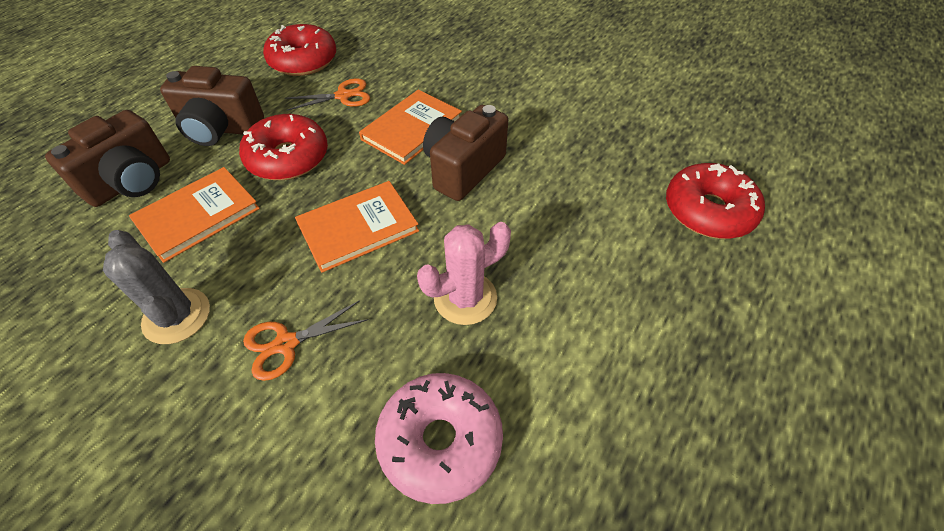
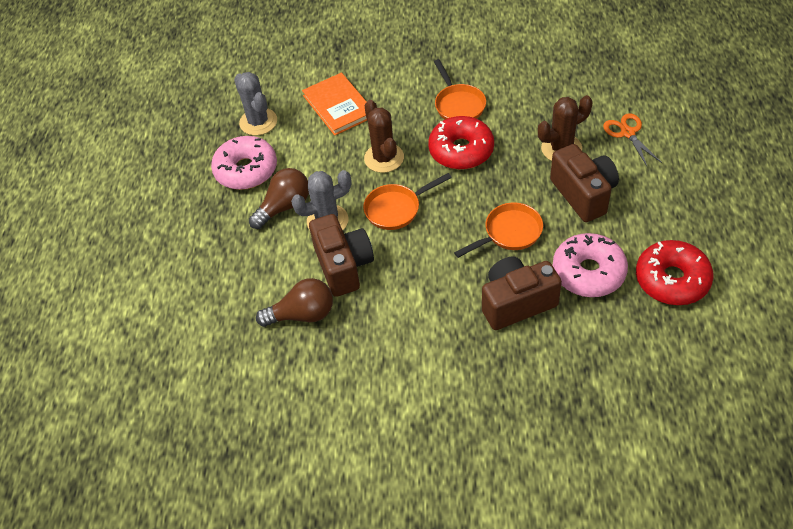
brown cactus: none = 0 -> [364,100,404,173] [538,95,593,161] = 2
brown light bulb: none = 0 -> [249,168,309,229] [256,278,333,327] = 2
grey cactus: [103,230,210,344] = 1 -> [234,72,277,135] [291,170,351,230] = 2
orange book: [129,167,260,263] [295,181,419,273] [359,89,462,165] = 3 -> [302,73,367,136] = 1
orange pan: none = 0 -> [363,173,452,230] [434,59,486,119] [454,203,543,258] = 3
orange scissors: [243,300,369,381] [285,78,370,111] = 2 -> [603,113,662,168] = 1
pink cactus: [417,222,511,325] = 1 -> none = 0
pink donut: [375,373,503,504] = 1 -> [211,136,277,190] [553,233,628,297] = 2
red donut: [239,114,328,180] [263,24,336,76] [666,163,765,239] = 3 -> [428,116,494,170] [636,240,714,305] = 2

